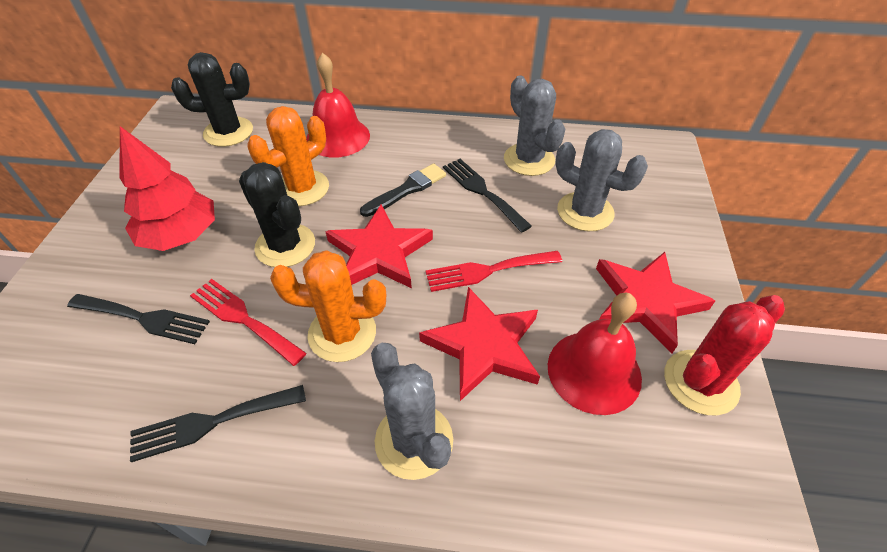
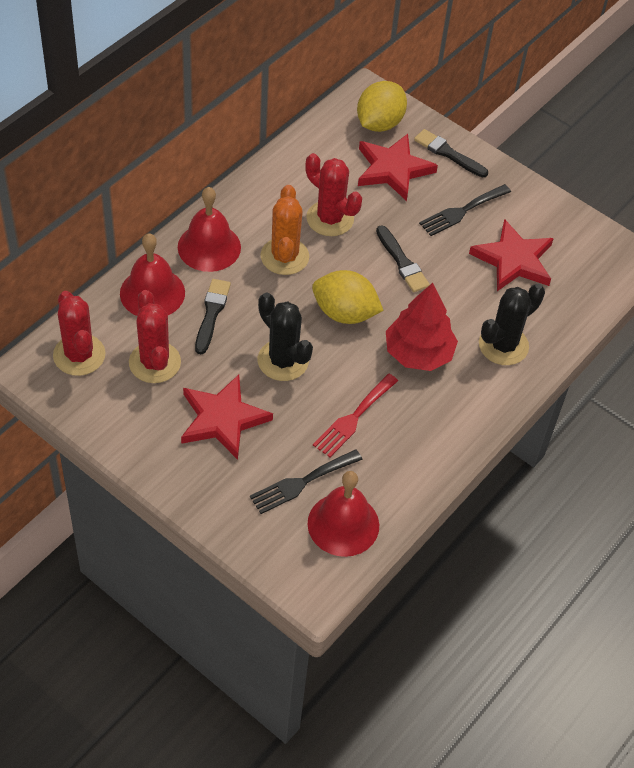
black brush: [360,164,446,217] = 1 -> [195,279,231,354] [376,225,430,292] [414,129,488,178] = 3
black fork: [67,294,210,344] [130,385,306,462] [443,159,532,233] = 3 -> [250,449,363,514] [419,184,511,236] = 2
grey cactus: [371,343,453,480] [504,75,565,176] [555,129,648,231] = 3 -> none = 0
orange cactus: [248,106,329,206] [270,250,386,362] = 2 -> [260,185,309,275] = 1
red bell: [306,53,370,158] [548,293,642,415] = 2 -> [120,234,185,316] [178,187,241,272] [307,471,379,557] = 3
red cactus: [664,295,785,415] = 1 -> [53,291,106,376] [129,290,181,383] [305,153,362,236] = 3
red fork: [190,279,306,366] [426,251,562,292] = 2 -> [313,374,398,457] = 1
yellow lemon: none = 0 -> [312,270,384,324] [357,81,407,132] = 2

